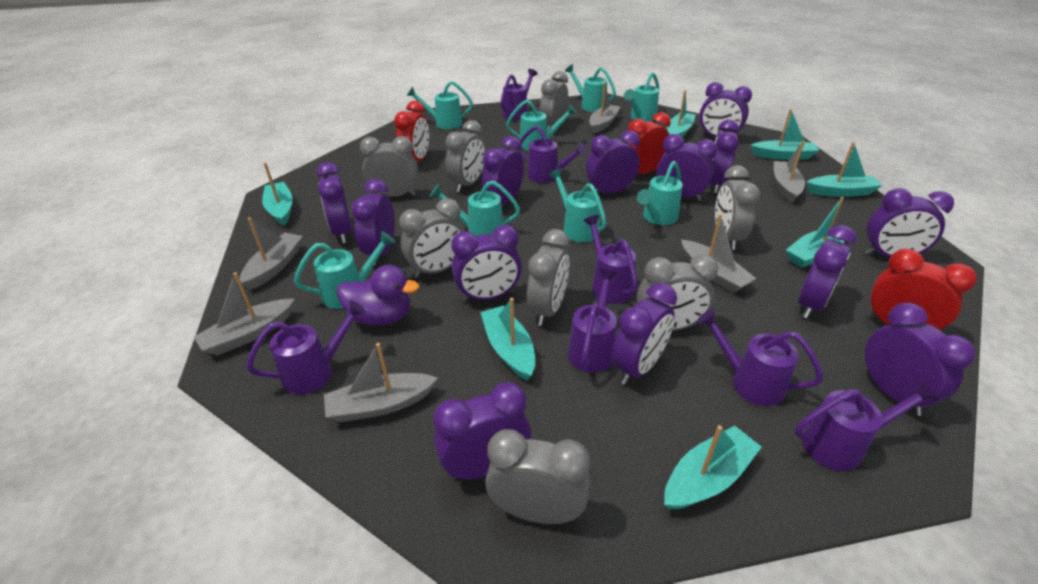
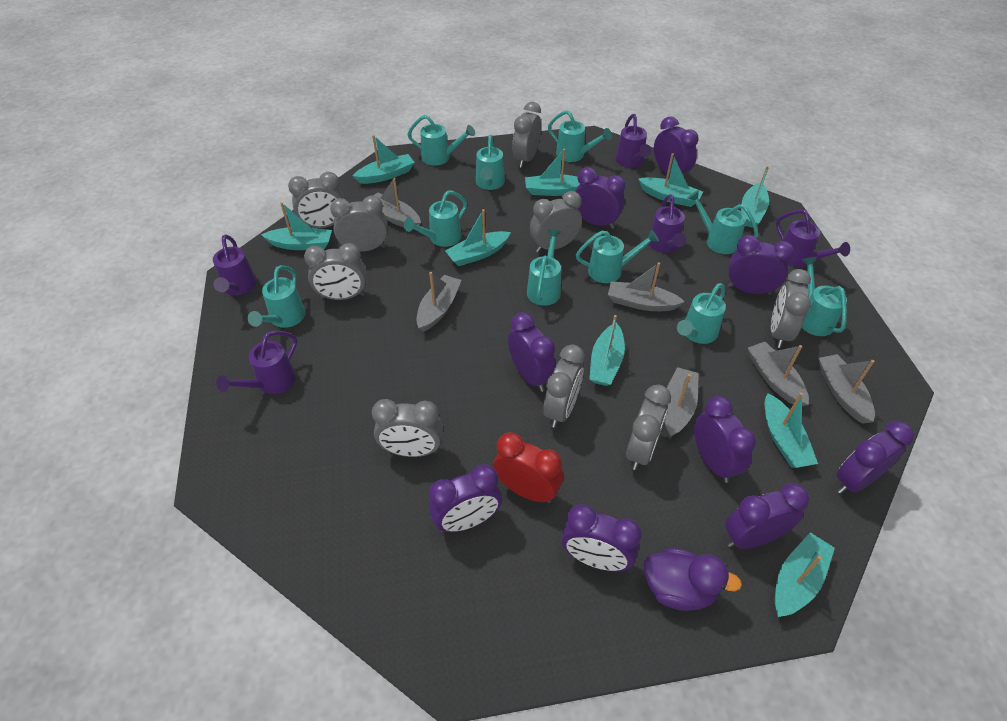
grey clock: [360,136,418,197] [399,198,465,278] [445,120,485,192] [485,429,590,524] [527,229,569,326] [540,71,568,131] [637,254,718,331] [715,165,760,250] = 8 -> [288,172,344,228] [304,243,366,300] [330,195,387,252] [372,399,443,457] [512,102,541,168] [530,191,582,252] [543,344,585,428] [626,385,671,470] [771,269,811,348] = 9
purple clock: [316,162,352,243] [351,179,395,265] [433,382,531,480] [451,225,522,302] [482,136,524,204] [586,130,640,193] [612,283,677,385] [657,134,717,201] [699,82,752,137] [710,120,739,193] [798,225,857,318] [865,188,954,257] [865,303,976,416] = 13 -> [428,464,502,532] [508,312,556,392] [562,504,642,571] [575,167,626,229] [654,116,698,175] [694,396,756,483] [725,483,809,549] [728,235,794,295] [836,421,914,494] = 9
purple watering can: [246,301,366,395] [500,69,538,120] [518,126,587,183] [568,269,618,373] [583,215,638,304] [697,309,823,406] [795,381,939,471] = 7 -> [213,235,257,295] [216,331,297,394] [615,114,651,168] [649,194,686,253] [776,209,850,267] = 5
red clock: [394,101,429,162] [625,112,671,174] [867,249,977,330] = 3 -> [493,432,563,503] = 1
turquoise boat: [262,162,293,226] [480,298,535,380] [664,425,762,509] [667,90,696,138] [751,109,819,160] [786,197,845,268] [807,142,883,197] = 7 -> [261,202,332,250] [353,135,415,184] [445,209,511,266] [525,149,580,196] [589,315,625,386] [638,153,703,207] [741,166,769,228] [765,392,818,468] [775,532,835,617] = 9
turquoise watering can: [294,231,395,309] [407,81,473,129] [430,180,520,236] [506,100,577,151] [548,168,606,242] [565,64,616,112] [624,72,659,122] [637,161,683,225] = 8 -> [248,265,306,328] [404,190,467,247] [407,115,475,166] [476,135,505,190] [527,229,561,306] [548,110,612,162] [576,230,659,283] [677,283,726,344] [687,190,759,254] [801,257,847,336] = 10

